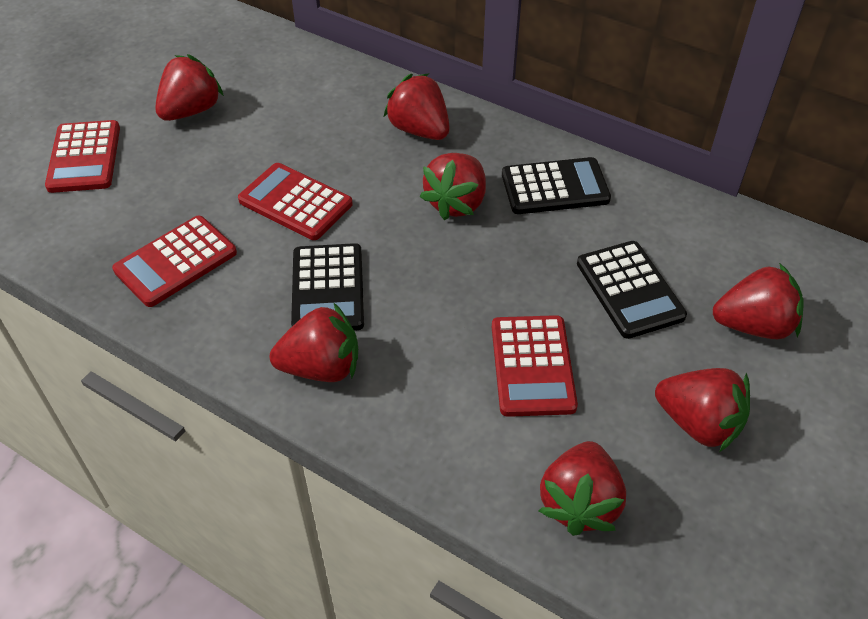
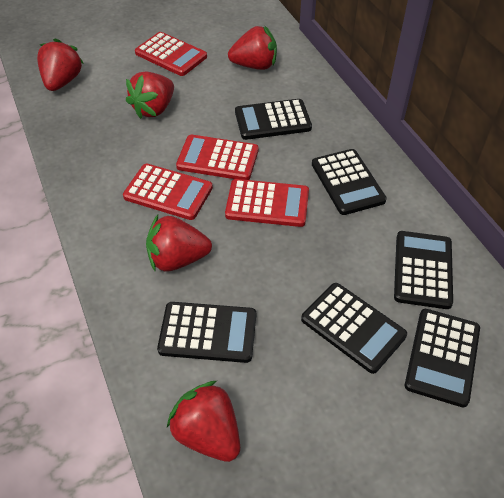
black calculator: [291,243,364,331] [502,157,611,214] [577,241,687,339] = 3 -> [157,302,256,363] [235,99,312,140] [301,283,407,374] [312,149,387,215] [394,231,453,309] [405,309,480,408] = 6
red strawberry: [155,54,224,121] [270,302,358,382] [384,73,450,140] [420,153,486,220] [539,441,626,536] [655,368,750,452] [713,263,804,339] = 7 -> [37,38,84,91] [126,72,174,119] [146,215,212,272] [167,381,240,462] [228,25,277,70] = 5

